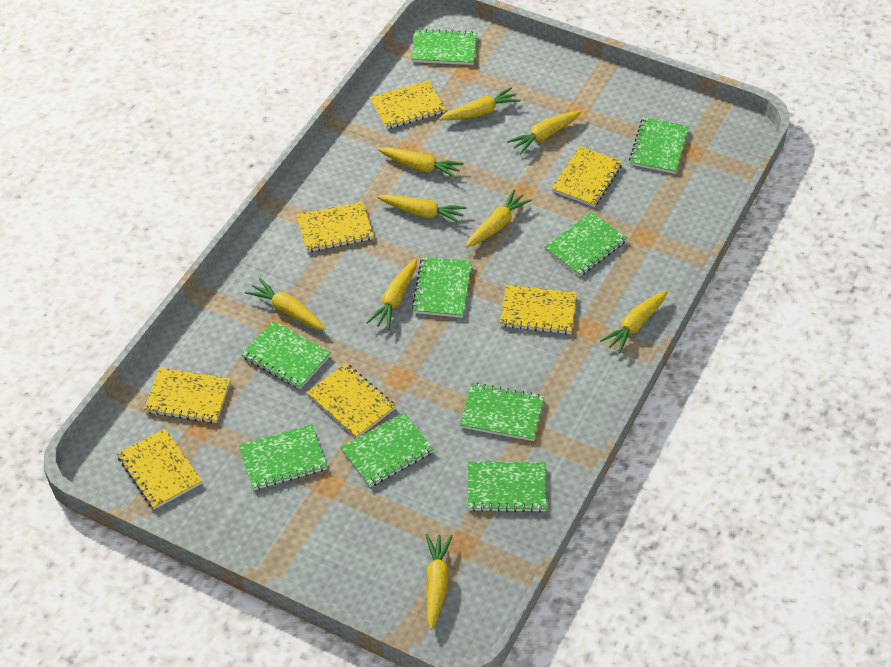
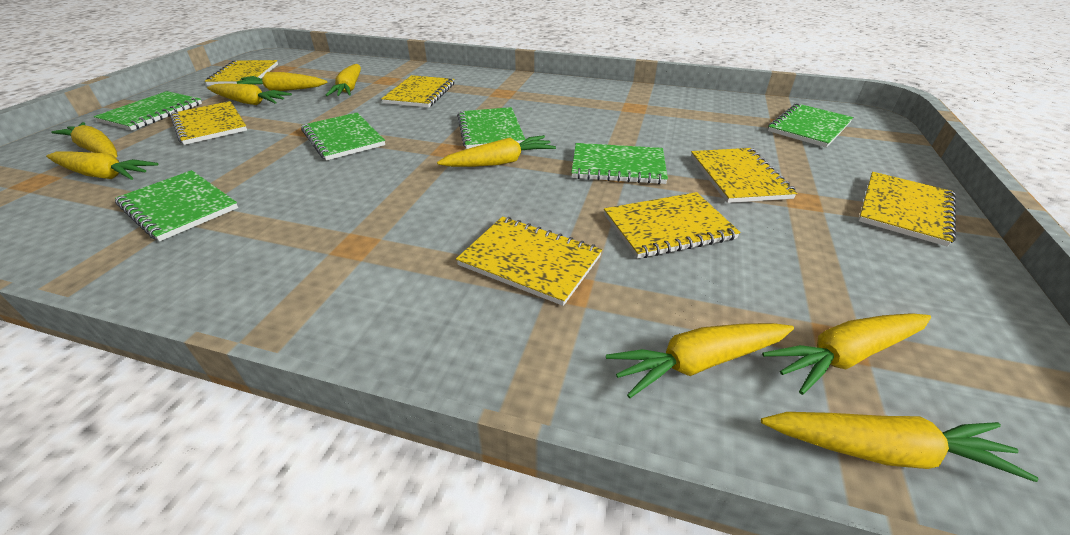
green notebook: [239,424,328,490] [241,321,331,389] [340,413,434,487] [411,29,477,65] [412,257,472,318] [460,383,544,441] [468,461,547,512] [544,212,627,277] [629,117,689,174] = 9 -> [94,91,202,130] [115,170,238,241] [301,113,385,161] [457,107,525,149] [571,143,668,184] [768,103,853,148] = 6

